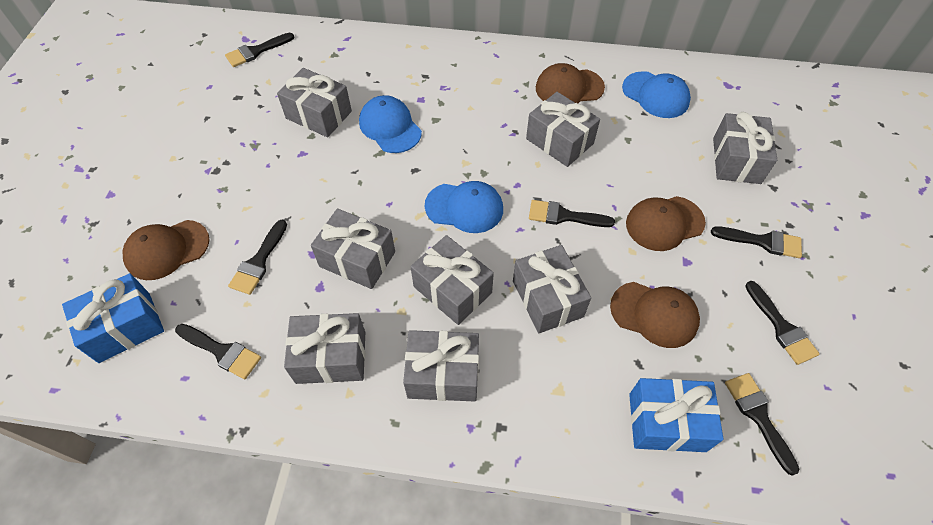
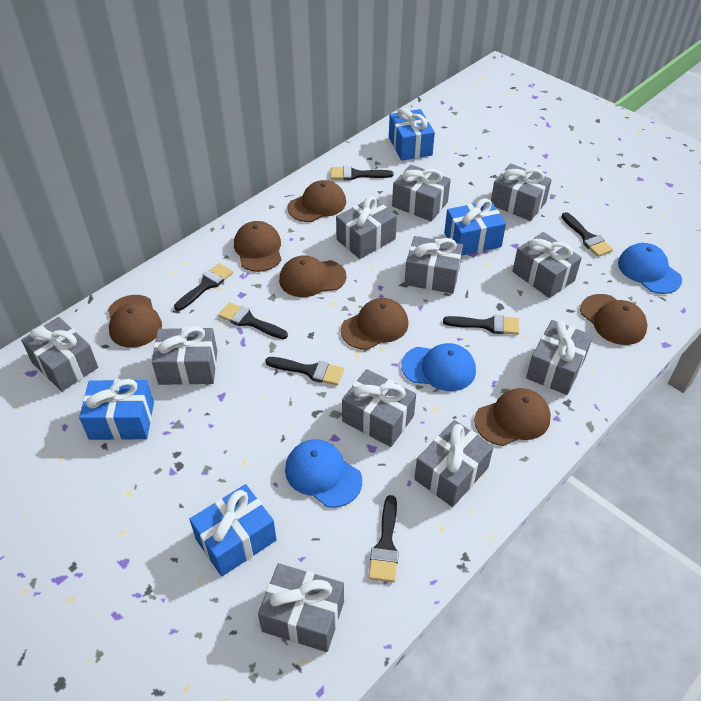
blue gift: [62,273,164,363] [629,378,724,452] = 2 -> [79,379,154,440] [189,484,277,576] [389,108,435,161] [444,198,506,255] = 4
brown cap: [122,220,210,280] [536,63,605,103] [610,282,700,348] [626,196,706,251] = 4 -> [108,295,162,348] [234,221,281,272] [279,256,346,297] [288,180,346,222] [341,298,408,350] [474,388,551,446] [580,294,648,345] = 7
grey gift: [277,68,352,137] [284,313,365,384] [311,209,395,289] [403,330,479,401] [410,235,494,325] [513,245,591,333] [526,92,600,167] [713,112,777,184] = 8 -> [21,317,98,392] [152,326,217,385] [258,563,344,652] [336,196,397,259] [342,369,416,447] [392,164,451,221] [405,236,463,294] [414,420,494,507] [491,164,552,221] [512,232,582,298] [526,320,593,395] = 11

